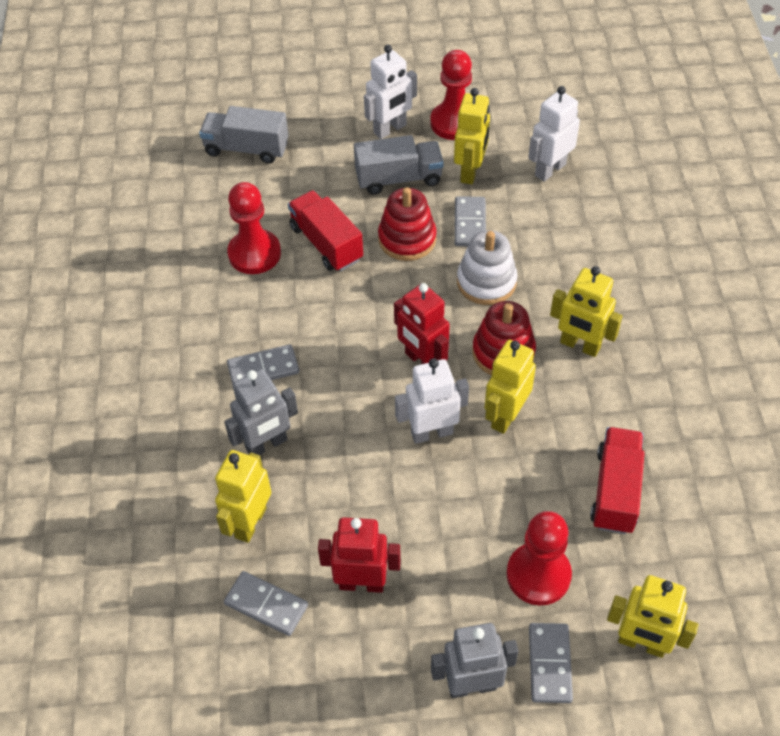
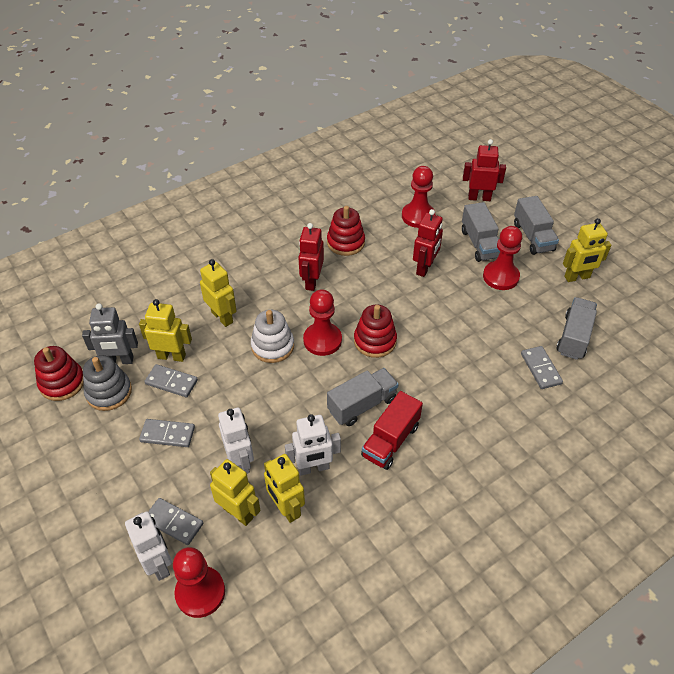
grey robot: [224,369,298,455] [431,623,518,698] = 2 -> [82,303,138,364] = 1
grey stacking toy: none = 0 -> [83,355,132,411] = 1
grey truck: [199,106,288,164] [354,135,443,195] = 2 -> [327,368,399,426] [462,202,500,262] [514,196,559,255] [556,297,597,360] = 4
red pawn: [227,182,281,274] [430,50,472,140] [506,511,572,605] = 3 -> [173,547,225,618] [303,289,342,356] [402,166,435,228] [483,226,522,290] = 4
red robot: [318,517,401,593] [394,283,450,364] = 2 -> [298,223,324,291] [413,209,443,277] [463,139,506,201] = 3
red stacking toy: [378,187,437,261] [472,301,536,375] = 2 -> [34,346,83,401] [327,206,365,256] [354,305,397,358] = 3
red truck: [288,190,363,271] [590,427,645,534] = 2 -> [361,391,423,470] = 1

